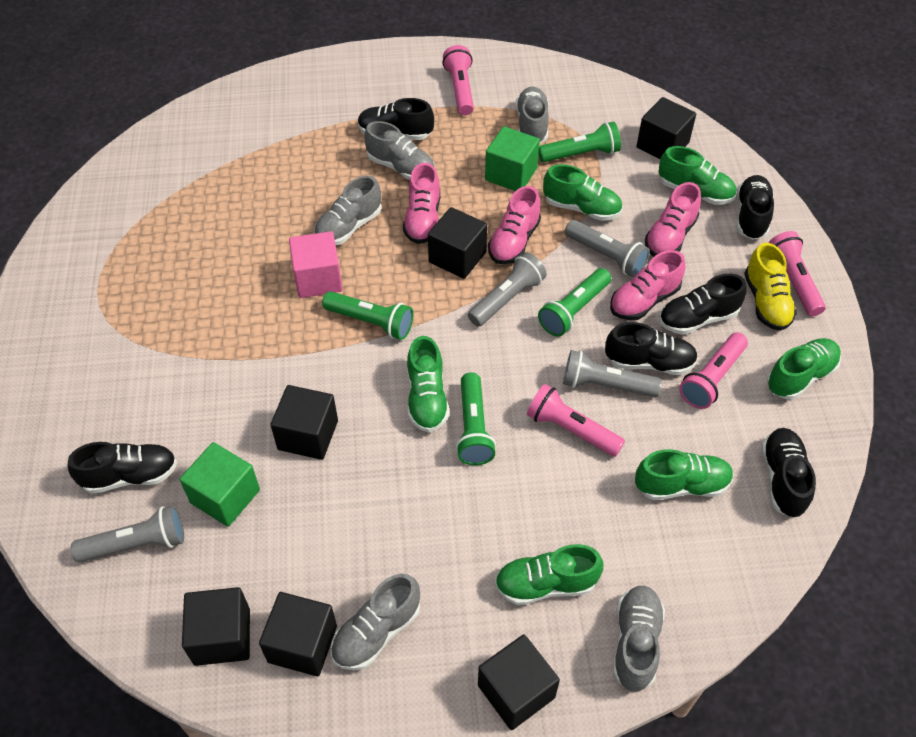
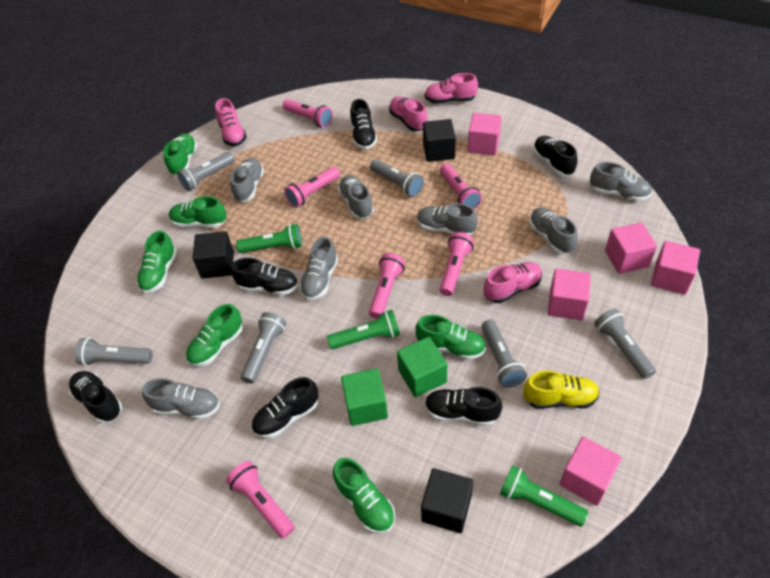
black cube: [182,587,250,666] [259,592,337,676] [271,385,338,460] [428,207,487,279] [478,634,560,730] [637,97,696,159] = 6 -> [193,231,234,279] [421,468,473,533] [423,119,456,162] = 3
green flashlight: [322,291,413,340] [456,372,496,465] [538,268,611,337] [539,121,621,162] = 4 -> [236,224,302,253] [327,310,400,349] [500,465,588,526] = 3
grey flashlight: [71,505,184,562] [468,252,547,327] [563,350,662,397] [565,220,650,277] = 4 -> [74,338,153,366] [177,152,235,191] [241,312,286,384] [370,159,424,197] [481,319,527,388] [594,308,656,379] = 6
grey shoe: [314,176,381,245] [331,573,420,671] [364,121,435,180] [516,87,549,143] [613,586,665,692] = 5 -> [142,378,220,420] [230,158,264,202] [299,237,338,300] [338,175,374,219] [417,203,478,235] [529,207,578,254] [590,162,652,201] = 7
pink cube: [289,231,343,298] = 1 -> [468,113,502,156] [548,268,591,320] [560,437,622,506] [605,222,657,274] [651,241,700,295] = 5
pink flashlight: [442,45,474,115] [527,384,625,457] [679,333,748,409] [768,231,826,316] = 4 -> [226,461,295,539] [283,99,333,128] [284,166,340,208] [369,253,405,319] [439,232,474,296] [440,163,482,209] = 6

